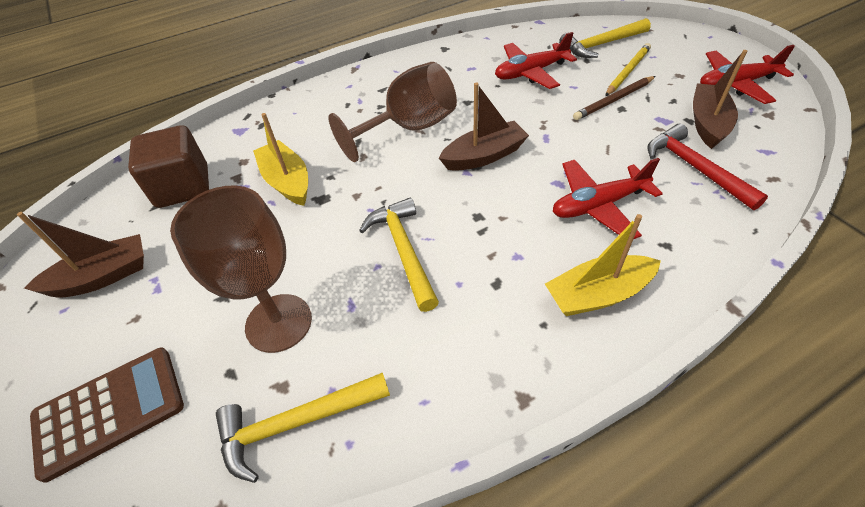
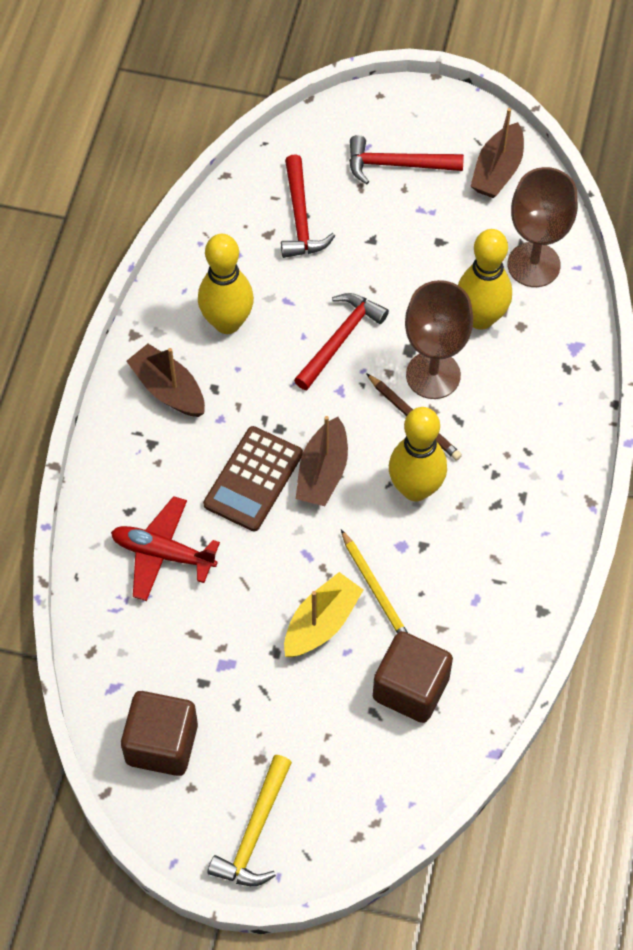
brown cube: [128,125,209,208] = 1 -> [121,691,198,776] [373,631,453,723] = 2
red hammer: [647,123,768,211] = 1 -> [281,154,335,258] [294,293,389,390] [349,135,464,184] = 3
red plane: [495,32,577,89] [553,158,663,239] [700,45,795,104] = 3 -> [111,496,220,601] = 1
yellow boat: [253,113,308,206] [545,214,661,316] = 2 -> [284,572,363,657] = 1
yellow bowling pin: none = 0 -> [198,234,254,334] [389,407,447,501] [458,229,512,330] = 3
yellow hammer: [216,372,390,483] [359,198,439,312] [559,18,651,58] = 3 -> [208,755,292,886] = 1

